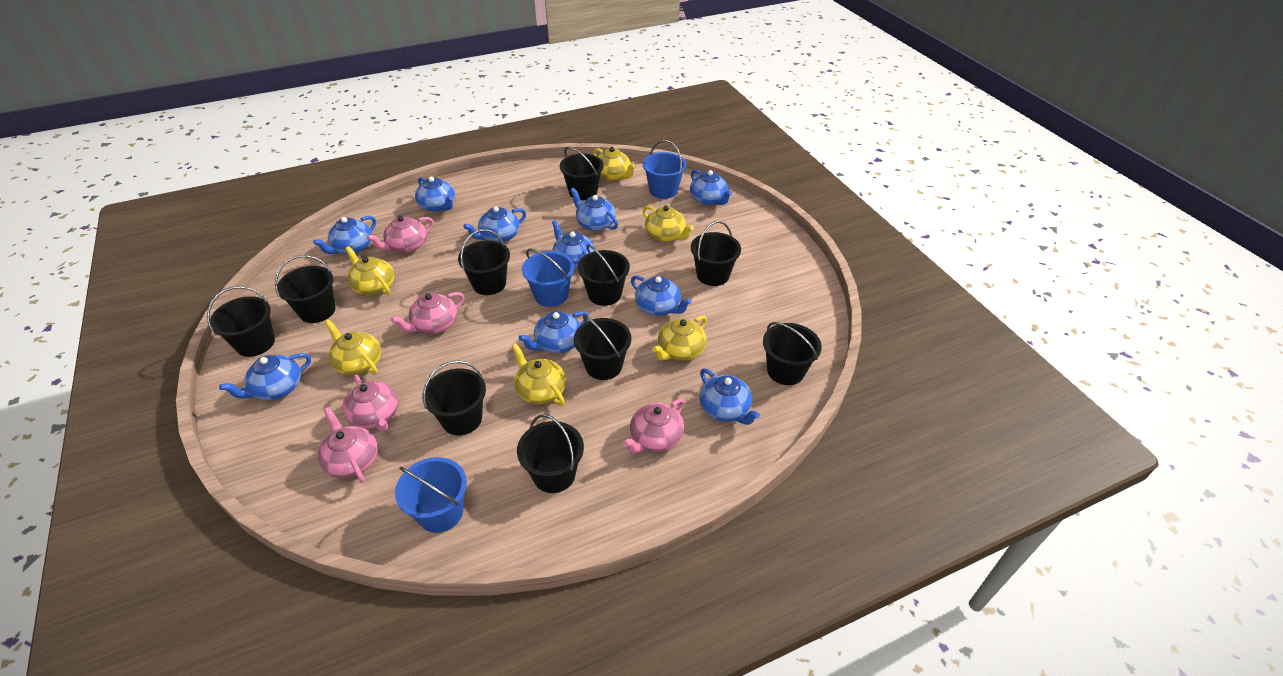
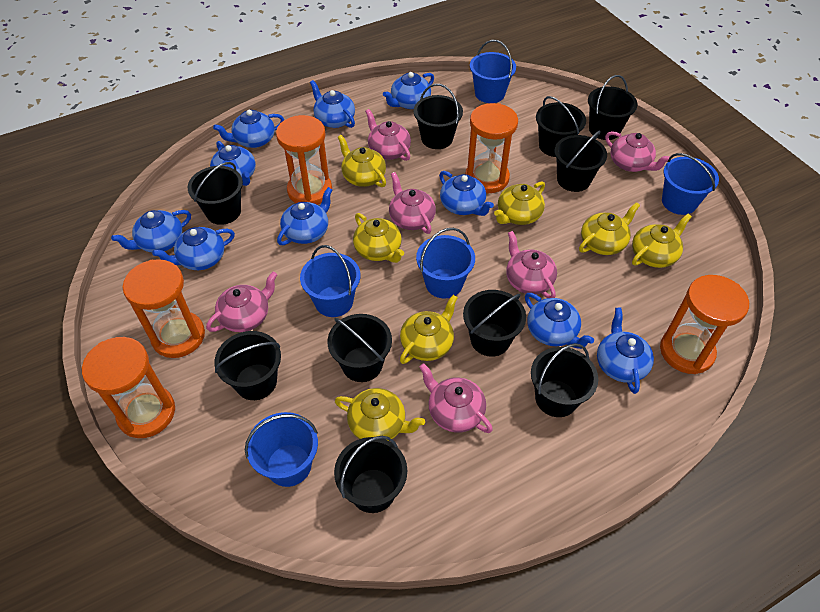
blue bucket: [395,457,467,533] [522,248,574,307] [643,140,686,199] = 3 -> [245,412,318,487] [300,245,360,317] [416,228,475,299] [470,40,516,103] [662,153,719,215] = 5
orange hourglass: none = 0 -> [82,337,175,438] [123,259,205,358] [276,115,332,205] [465,103,518,193] [660,275,749,374] = 5
pink teapot: [318,407,378,483] [342,375,398,432] [367,216,434,253] [391,292,464,334] [623,398,685,453] = 5 -> [206,272,277,332] [365,109,411,161] [389,172,436,234] [419,363,493,433] [506,231,557,298] [605,131,670,172] = 6
yellow teapot: [325,320,381,375] [345,246,394,295] [512,344,566,406] [593,147,636,181] [643,205,694,242] [652,315,707,361] = 6 -> [335,388,425,441] [338,135,386,187] [353,213,404,263] [400,295,458,364] [494,181,545,225] [579,202,640,255] [632,214,692,268] = 7

